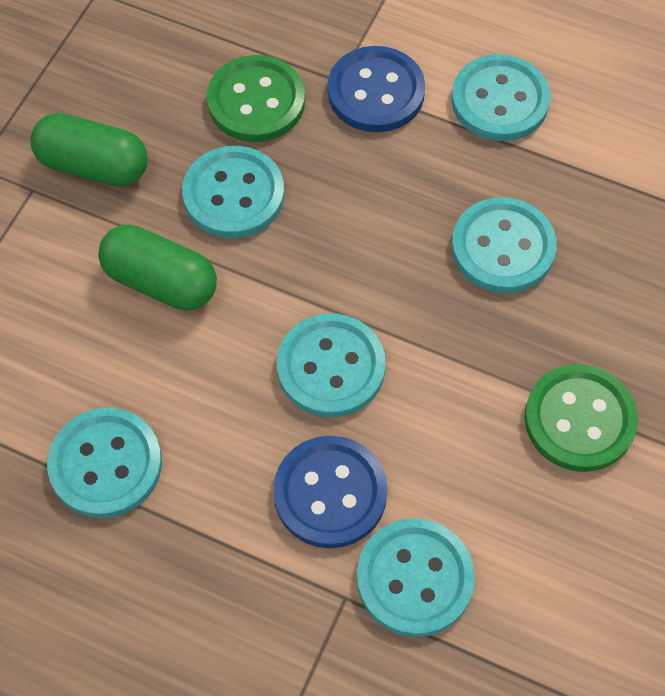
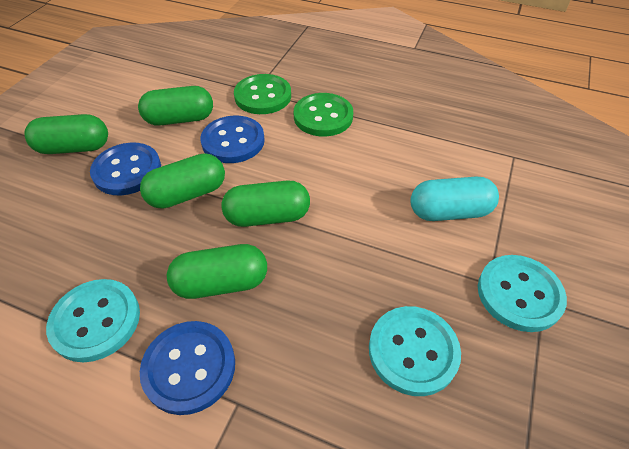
blue button: [273,436,388,548] [328,46,425,132] = 2 -> [90,142,161,195] [140,321,235,415] [200,115,265,163] = 3
green capsule: [31,113,148,187] [98,224,217,310] = 2 -> [24,114,108,154] [138,86,213,126] [140,153,225,209] [167,244,267,299] [222,180,310,227] = 5
turquoise button: [47,408,162,518] [182,146,284,238] [277,314,386,417] [357,518,475,637] [451,54,550,141] [452,197,557,293] = 6 -> [46,279,140,362] [369,306,461,396] [478,255,567,332] = 3
turquoise capsule: none = 0 -> [411,177,499,221] = 1

